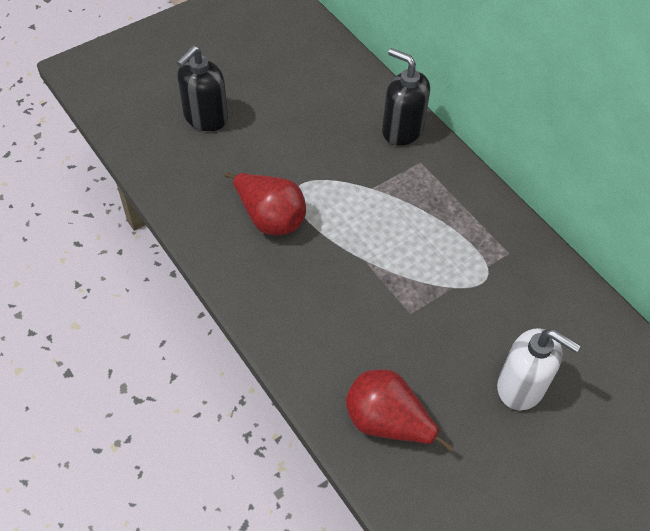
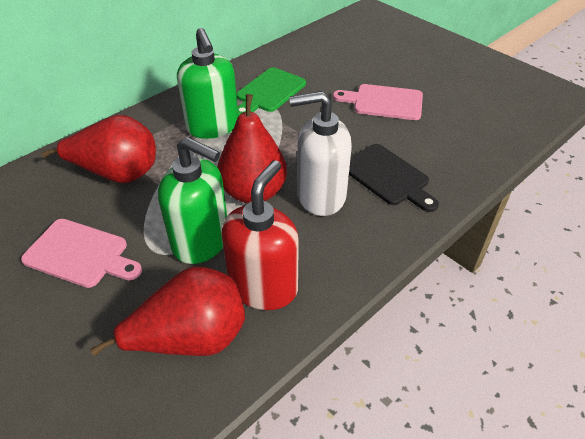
black cutting board: none = 0 -> [349,144,439,212] = 1
black soap dispenser: [177,46,228,131] [382,48,430,145] = 2 -> none = 0
green cutting board: none = 0 -> [236,68,306,116] = 1
green soap dispenser: none = 0 -> [158,137,227,264] [177,28,238,139] = 2
pink cutting board: none = 0 -> [21,219,142,288] [333,84,423,120] = 2
red pear: [224,172,306,235] [345,369,453,452] = 2 -> [42,115,156,183] [90,267,245,356] [217,94,287,204] = 3
red soap dispenser: none = 0 -> [221,160,299,310] = 1

